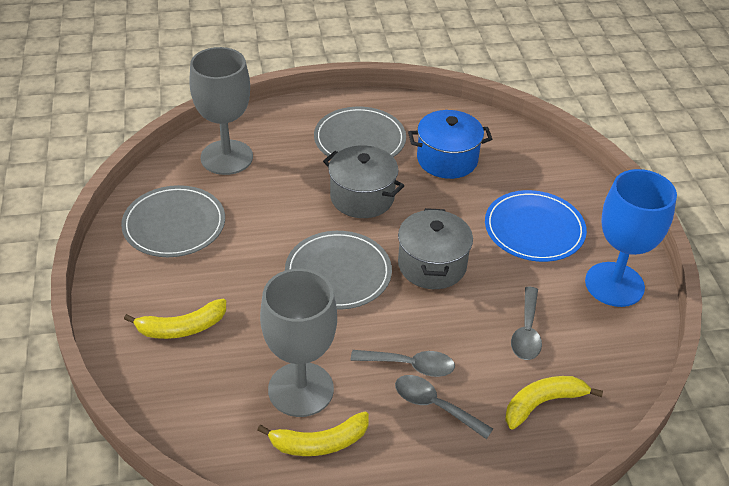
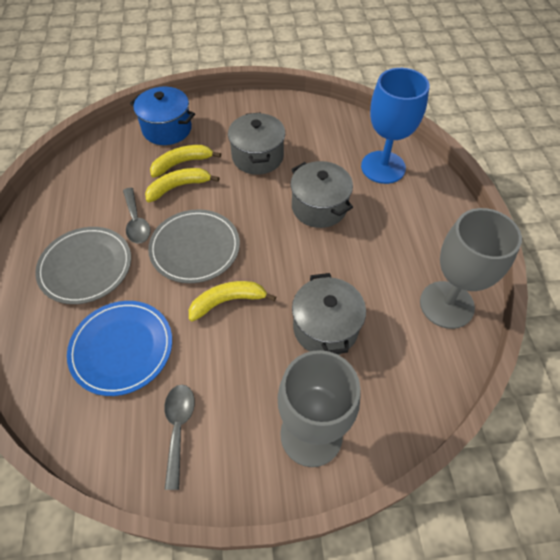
grey plate: [121,185,225,257] [285,231,392,310] [314,107,406,157] = 3 -> [35,227,131,304] [148,209,240,283] = 2
grey pot: [323,145,404,218] [398,208,473,289] = 2 -> [228,112,285,175] [291,161,353,228] [292,273,366,355] = 3
grey spoon: [351,350,455,377] [395,375,493,439] [511,287,542,360] = 3 -> [123,188,151,244] [164,385,195,490] = 2

